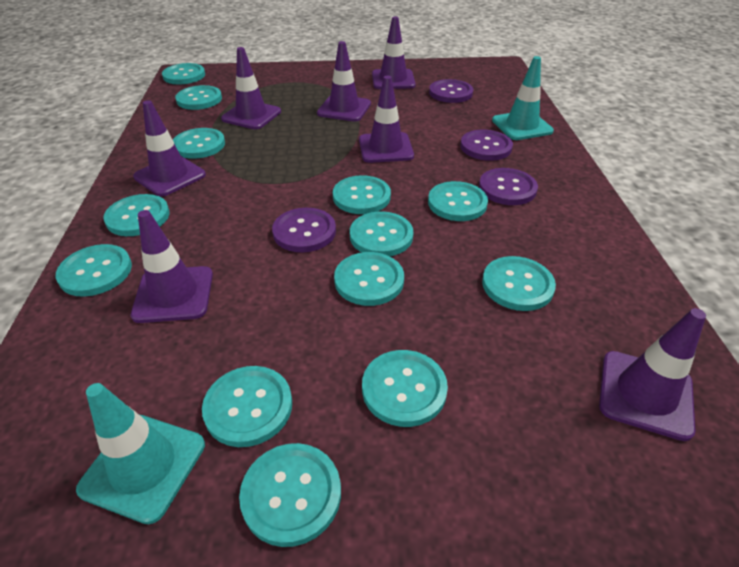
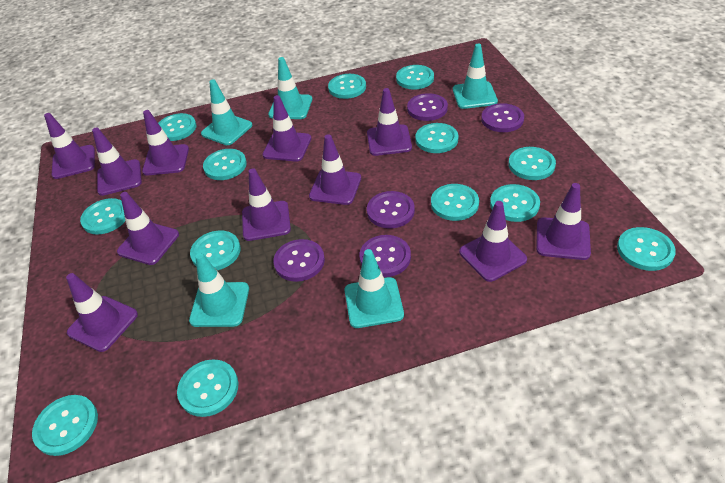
purple button: [272,208,336,252] [429,79,473,103] [460,130,513,161] [479,168,538,205] = 4 -> [273,239,325,282] [360,235,411,277] [367,191,415,229] [407,93,448,121] [481,103,524,132] = 5
purple traffic cone: [131,210,213,323] [133,100,206,197] [221,47,281,129] [317,41,371,122] [359,76,414,163] [372,16,416,89] [599,308,706,441] = 7 -> [44,113,95,179] [66,273,138,352] [92,127,142,196] [117,192,179,265] [142,110,189,175] [242,168,291,241] [262,95,311,162] [309,134,361,205] [367,88,412,156] [459,201,527,282] [536,183,591,260] = 11
turquoise traffic cone: [76,383,205,524] [492,56,554,140] = 2 -> [189,253,249,327] [201,80,252,145] [268,57,312,119] [344,249,404,328] [453,44,498,109] = 5

